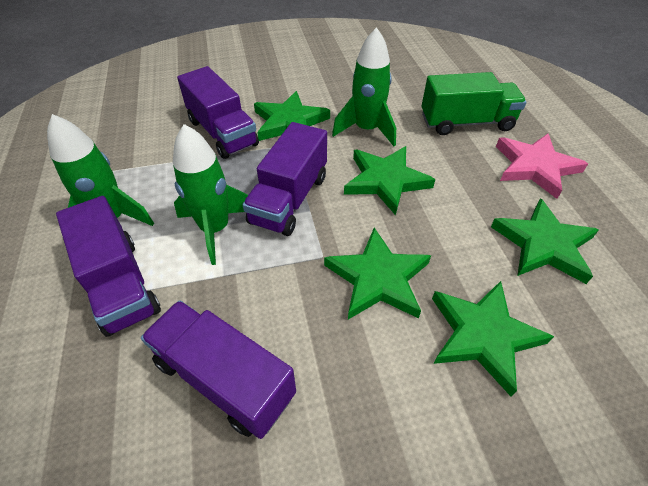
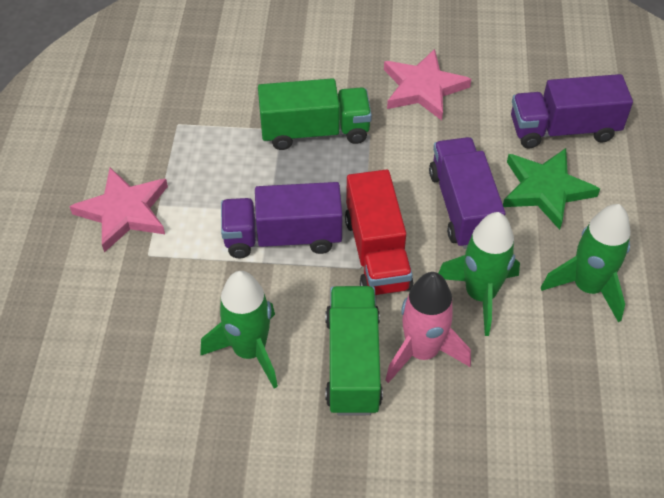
green star: [254,91,330,141] [324,227,431,320] [344,146,435,215] [432,281,554,397] [491,198,599,284] = 5 -> [503,148,600,230] = 1
green truck: [422,72,527,135] = 1 -> [258,78,372,150] [326,286,383,415] = 2
pink rocket: none = 0 -> [386,272,471,383] = 1
pink star: [496,134,588,199] = 1 -> [69,168,168,253] [384,49,471,120] = 2
purple truck: [56,196,161,337] [141,300,296,439] [177,66,259,159] [243,122,327,236] = 4 -> [221,182,342,258] [429,137,505,249] [511,74,633,148] = 3
red truck: none = 0 -> [345,169,413,295] = 1

